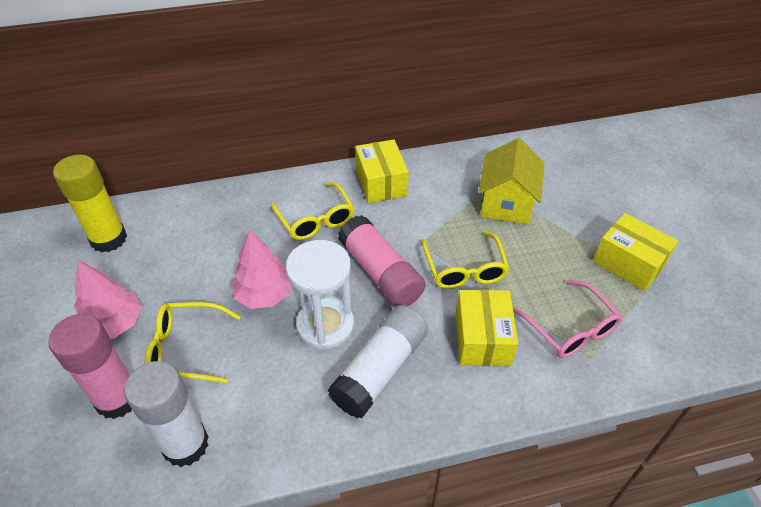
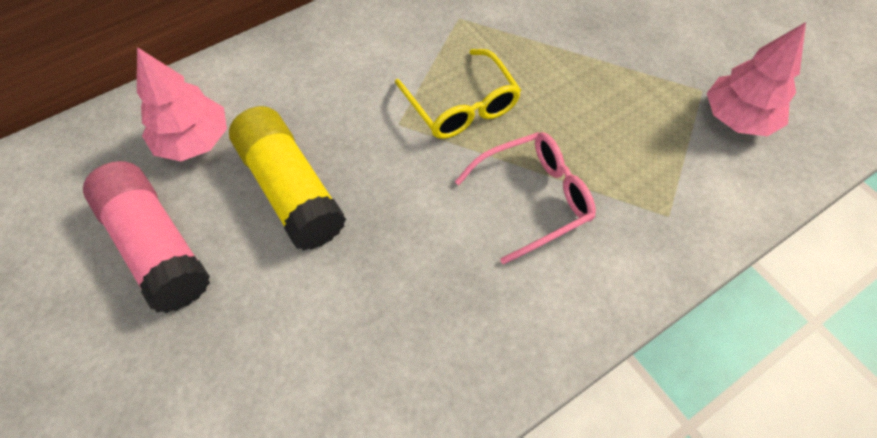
pink glue stick: [48,314,132,419] [338,215,425,307] = 2 -> [83,161,210,313] = 1
white glue stick: [124,361,208,467] [328,305,428,418] = 2 -> none = 0
white hourglass: [286,240,354,350] = 1 -> none = 0
yellow box: [355,139,409,203] [456,290,518,366] [593,213,678,291] = 3 -> none = 0
yellow glasses: [145,302,241,383] [271,182,354,240] [422,231,510,289] = 3 -> [395,49,521,139] = 1
yellow house: [478,138,544,224] = 1 -> none = 0

